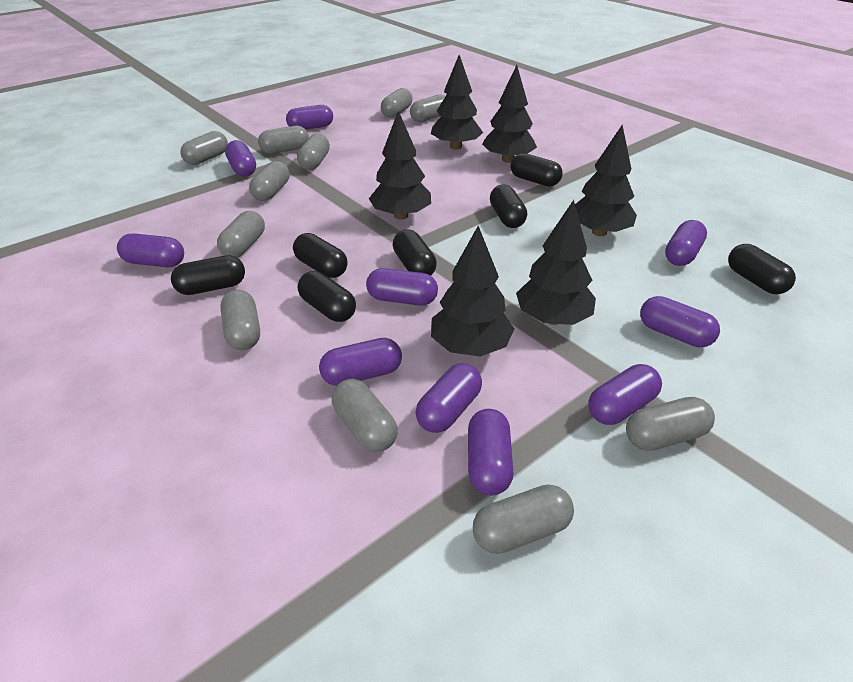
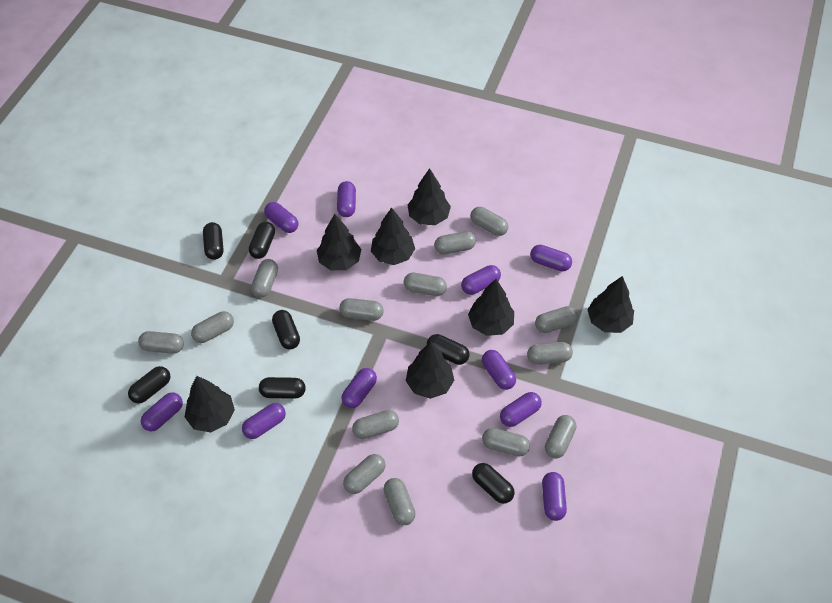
black tree: [369,111,431,220] [431,55,483,149] [431,226,514,357] [482,65,537,163] [516,200,596,325] [575,125,637,236] = 6 -> [185,376,235,432] [317,214,361,270] [371,207,415,265] [406,341,454,399] [407,168,451,225] [468,279,514,336] [587,276,634,333] = 7
grey capsule: [180,131,228,165] [217,211,265,258] [220,290,260,350] [249,161,289,201] [258,126,309,154] [297,134,330,170] [332,379,398,452] [381,88,412,118] [410,94,445,122] [473,484,574,554] [626,397,715,451] = 11 -> [138,331,184,354] [191,311,234,343] [251,259,278,298] [339,298,384,321] [343,454,385,494] [352,410,399,439] [384,478,416,525] [404,273,447,296] [434,231,476,254] [470,207,509,236] [482,428,530,456] [527,342,573,365] [535,306,578,333] [545,415,577,458] = 14

